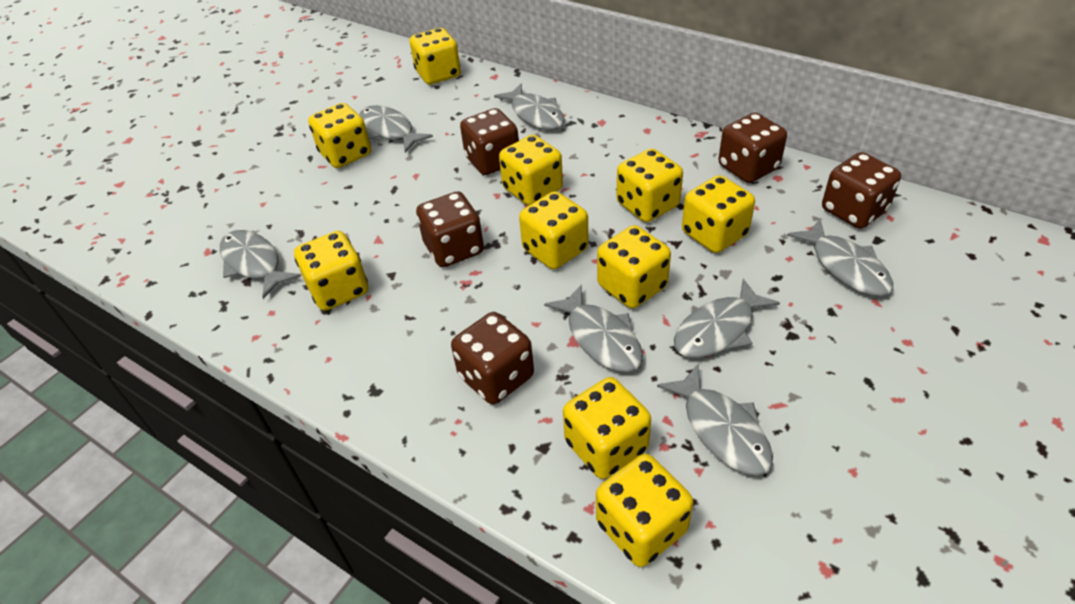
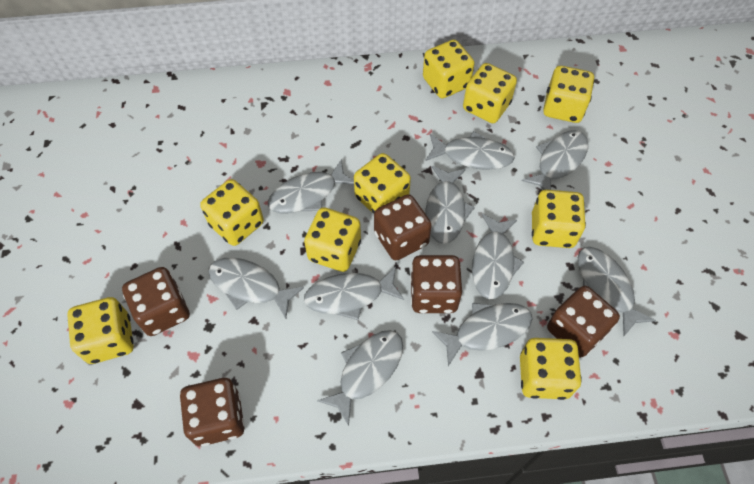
grey fish: [220,230,301,299] [359,105,433,153] [494,84,565,130] [544,284,643,372] [657,364,773,476] [674,279,780,358] [787,219,893,296] = 7 -> [208,257,304,318] [268,160,354,213] [304,266,404,320] [317,330,403,426] [425,131,515,170] [425,166,475,244] [432,303,533,366] [472,214,524,299] [521,130,588,190] [578,247,656,336] = 10
yellow dice: [294,231,368,311] [308,103,371,168] [409,28,461,85] [499,135,563,205] [519,191,588,269] [563,377,651,479] [596,454,693,567] [597,225,671,308] [616,149,683,222] [682,175,755,253] = 10 -> [67,297,134,364] [200,179,264,246] [304,207,361,272] [354,153,411,214] [423,40,475,98] [463,63,517,123] [520,338,582,400] [532,190,586,248] [543,66,594,123] = 9

